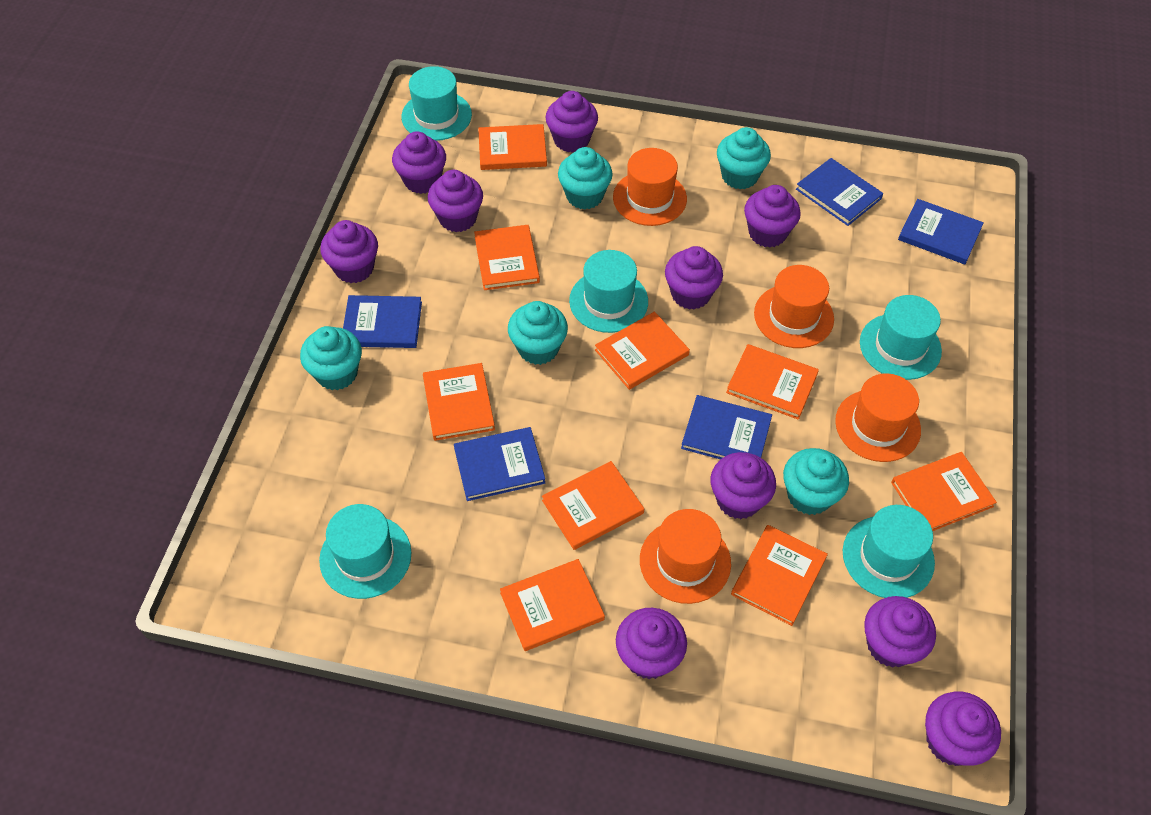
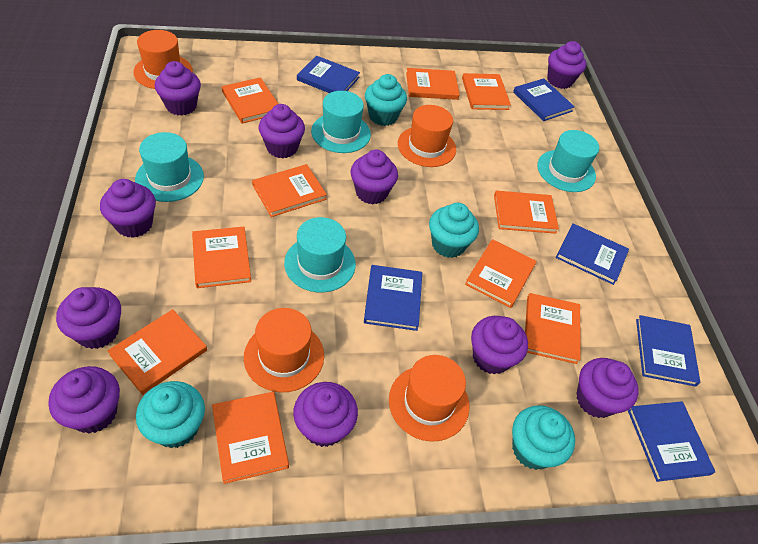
blue book: [343,295,422,348] [454,427,545,501] [681,395,772,459] [796,158,883,226] [898,199,984,265] = 5 -> [297,56,360,93] [364,265,422,331] [513,78,575,121] [556,224,629,285] [628,401,715,482] [636,315,700,387] = 6
orange book: [423,363,495,441] [474,225,540,290] [478,124,547,170] [500,559,605,651] [542,461,644,550] [595,312,690,390] [726,344,819,420] [731,525,828,626] [891,452,997,531] = 9 -> [107,309,207,395] [192,227,251,288] [212,392,289,484] [222,77,278,124] [252,164,327,217] [406,68,460,100] [462,73,511,110] [465,239,536,308] [494,191,559,234] [525,293,580,364] = 10
turquoise cupcake: [300,326,362,390] [508,301,568,365] [558,147,613,209] [717,127,771,190] [783,448,849,515] = 5 -> [136,381,205,448] [365,74,407,126] [429,203,479,258] [512,405,575,470] = 4
turquoise hat: [319,504,411,599] [401,66,472,141] [569,250,648,333] [843,505,935,598] [860,295,942,380] = 5 -> [135,132,204,202] [284,217,356,292] [311,91,371,153] [537,130,599,192] = 4

